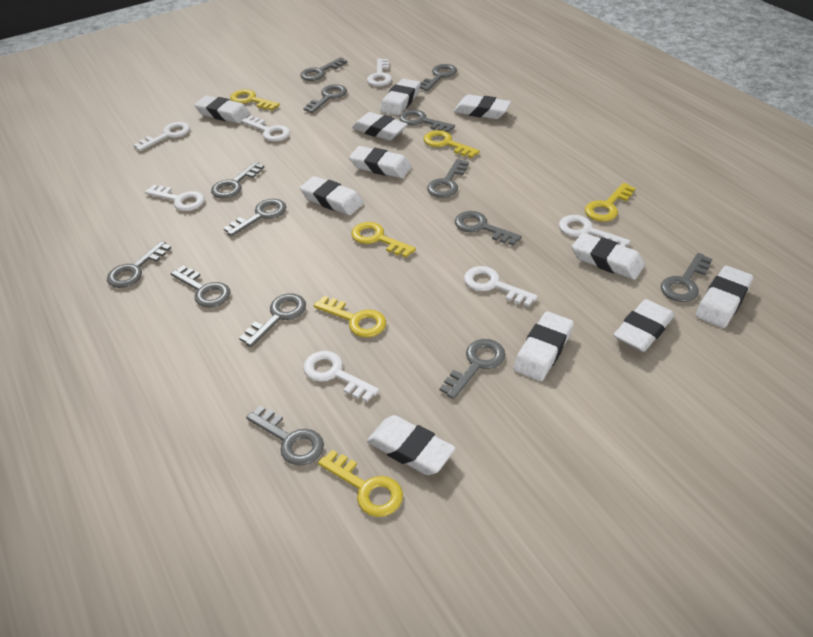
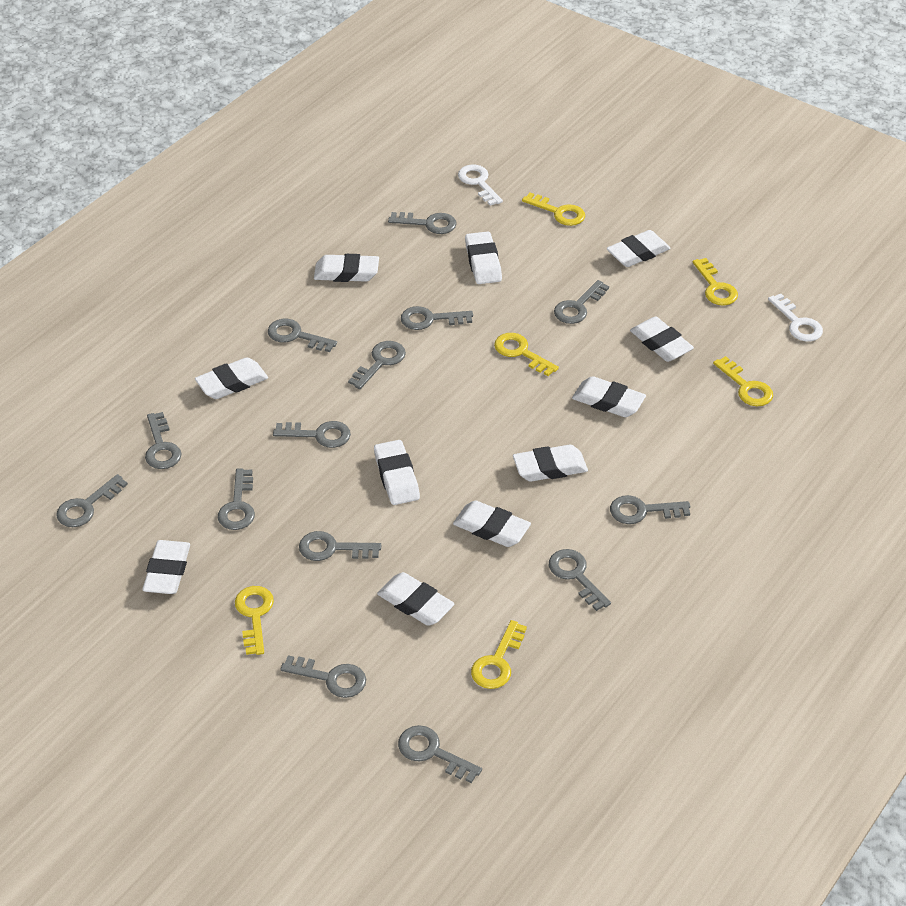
white key: [133,122,190,151] [145,185,205,211] [242,116,290,142] [303,351,379,402] [367,59,392,86] [464,266,538,307] [559,215,630,247] = 7 -> [458,165,503,206] [768,293,823,342] = 2

